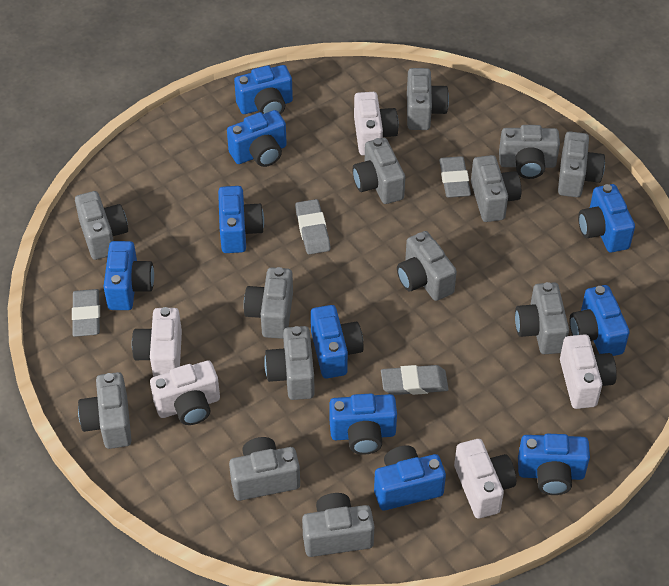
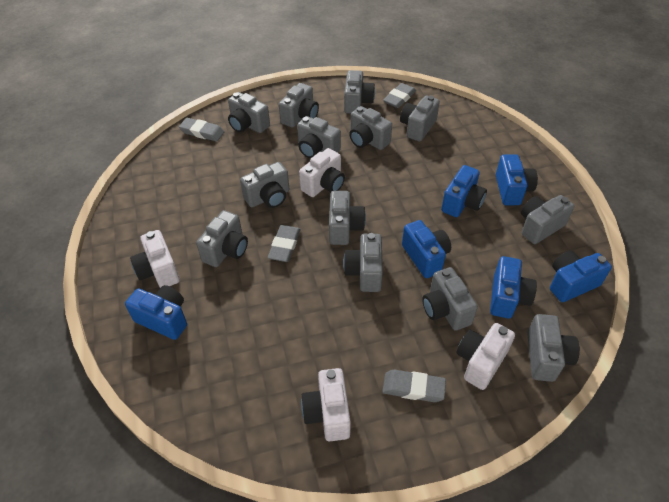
blue camera: [103,241,154,310] [218,186,264,253] [227,110,287,167] [234,65,293,114] [311,305,364,378] [329,393,397,454] [374,445,446,510] [518,434,590,495] [570,285,630,356] [578,184,635,252] = 10 -> [125,285,187,340] [402,220,451,278] [441,165,487,217] [490,256,537,318] [496,154,538,205] [550,251,612,302] = 6
white camera: [132,307,182,377] [150,361,220,425] [354,92,399,155] [454,439,516,519] [560,334,617,409] = 5 -> [130,230,180,288] [299,148,345,197] [301,368,351,441] [456,323,515,390] = 4

